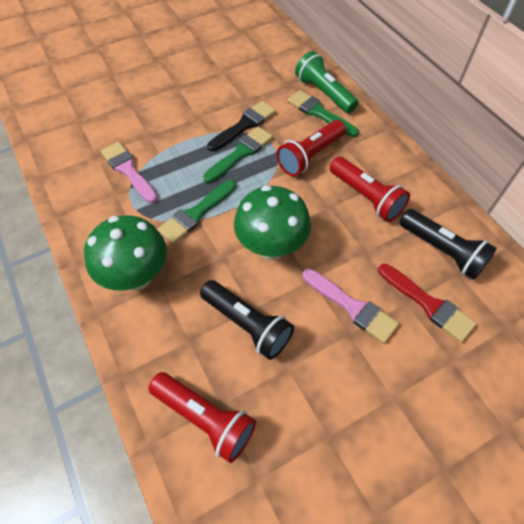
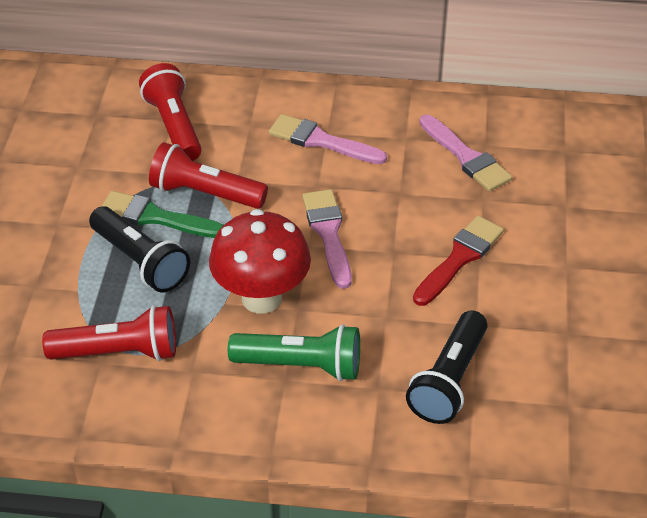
black brush: [207,101,276,151] = 1 -> none = 0
green brush: [158,180,236,244] [203,127,273,183] [287,90,359,137] = 3 -> [101,191,223,238] = 1
green mushroom: [84,215,167,290] [234,185,311,260] = 2 -> none = 0
pink brush: [100,142,158,203] [302,268,399,343] = 2 -> [269,114,387,164] [302,189,352,289] [419,115,512,192] = 3
red mushroom: none = 0 -> [209,209,311,314] = 1

